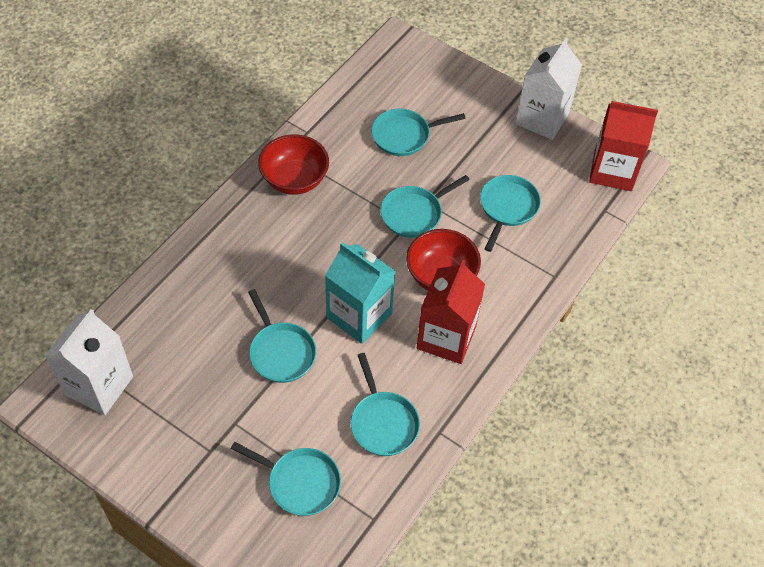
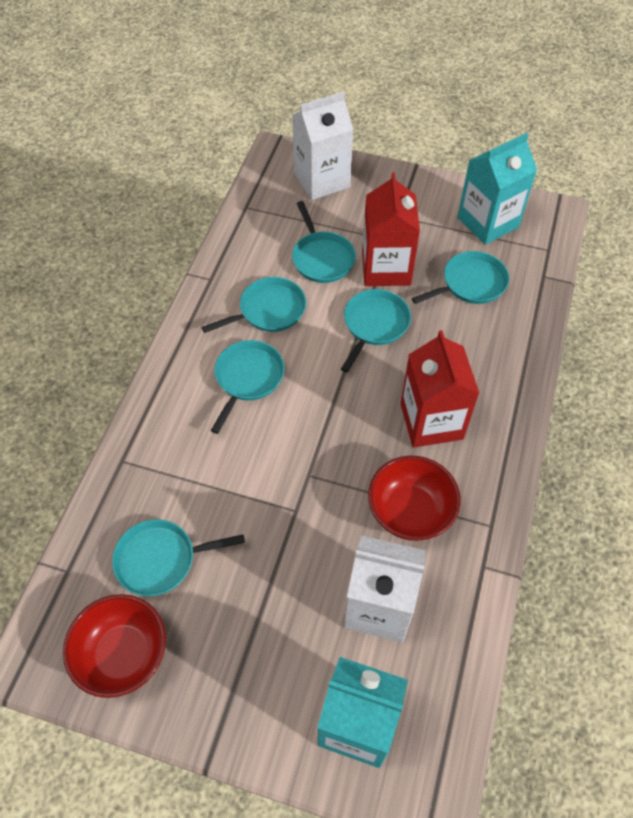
turquoise carton: [325,242,395,344] = 1 -> [318,657,408,768] [457,133,537,245] = 2

